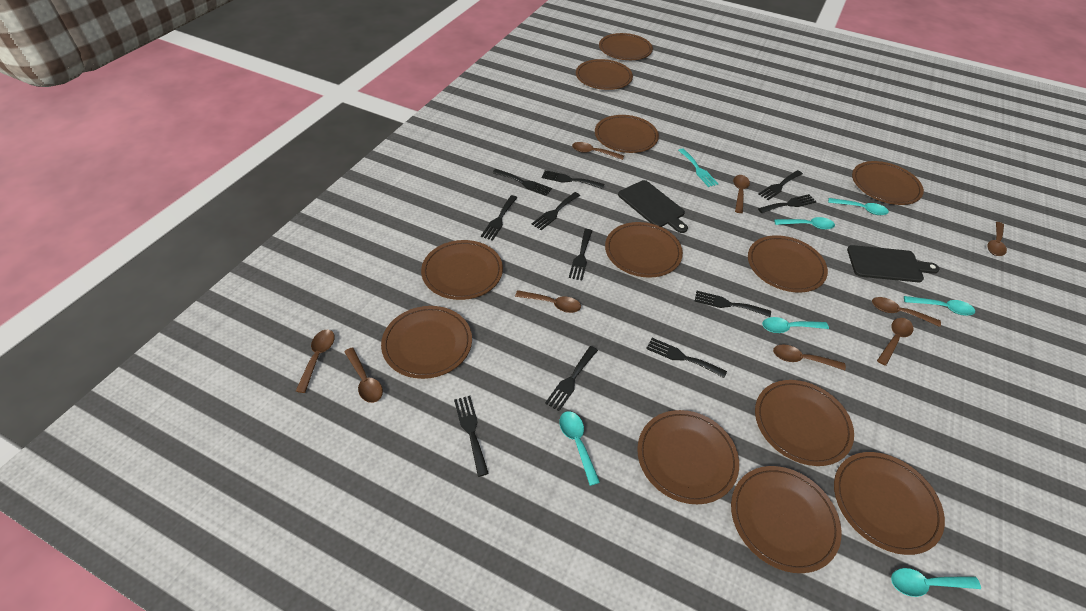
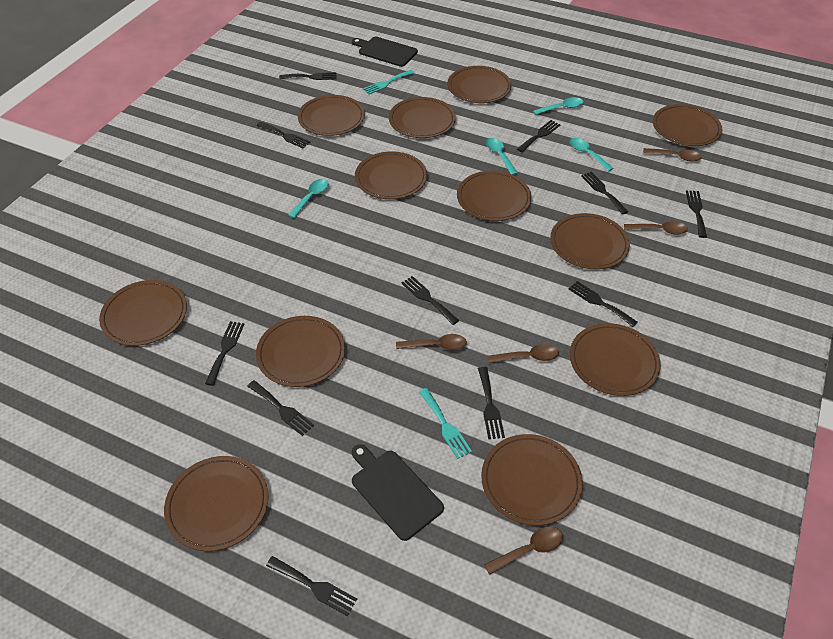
brown spoon: [296,330,335,393] [344,347,383,403] [515,290,581,313] [572,142,624,160] [733,175,750,213] [773,344,846,370] [872,297,941,327] [877,318,913,366] [987,222,1007,256] = 9 -> [396,334,467,351] [484,527,563,575] [487,344,559,363] [624,221,688,234] [643,148,702,161] = 5
turquoise fork: [678,148,718,187] = 1 -> [363,70,414,94] [419,388,472,459] = 2
turquoise spoon: [560,411,600,486] [762,317,829,333] [774,217,835,230] [828,198,889,215] [891,568,981,597] [904,296,975,316] = 6 -> [288,179,328,218] [486,138,518,175] [533,97,583,115] [569,138,614,172] = 4

